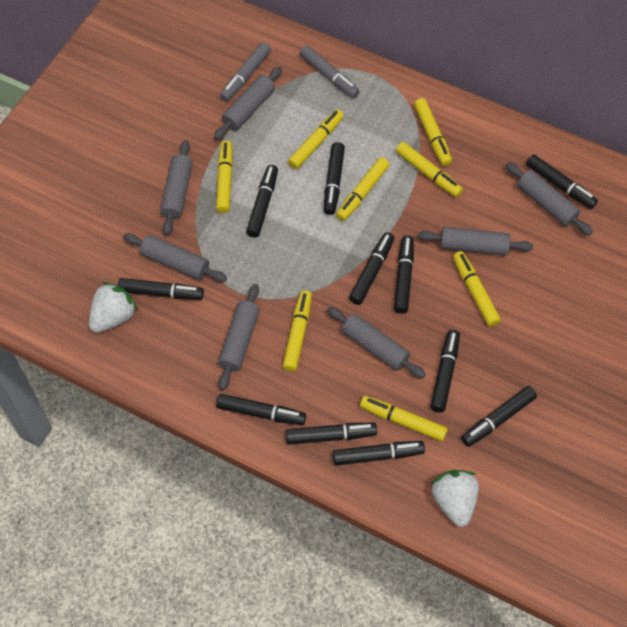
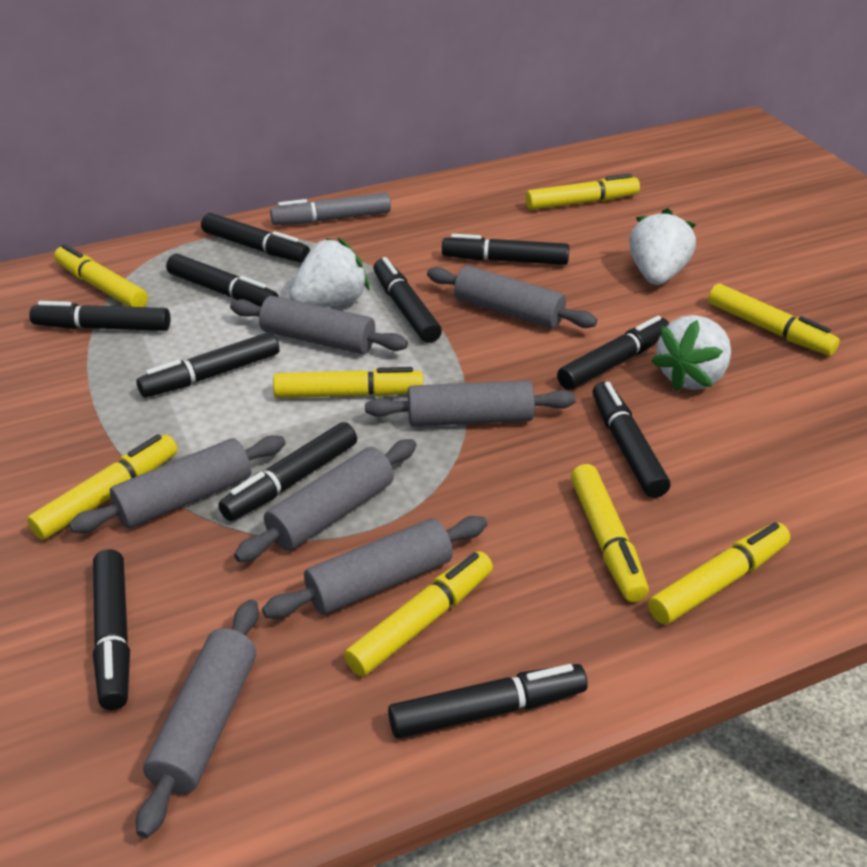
grey marker: [220,42,271,102] [300,45,360,98] = 2 -> [270,193,391,225] = 1
white strawberry: [89,282,138,333] [431,470,479,527] = 2 -> [290,238,369,307] [629,208,696,285] [651,315,731,391] = 3

